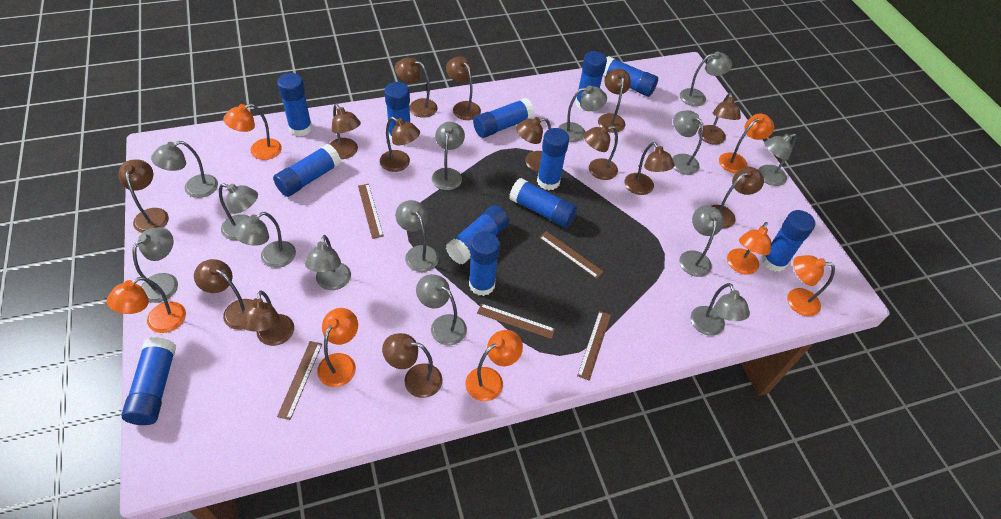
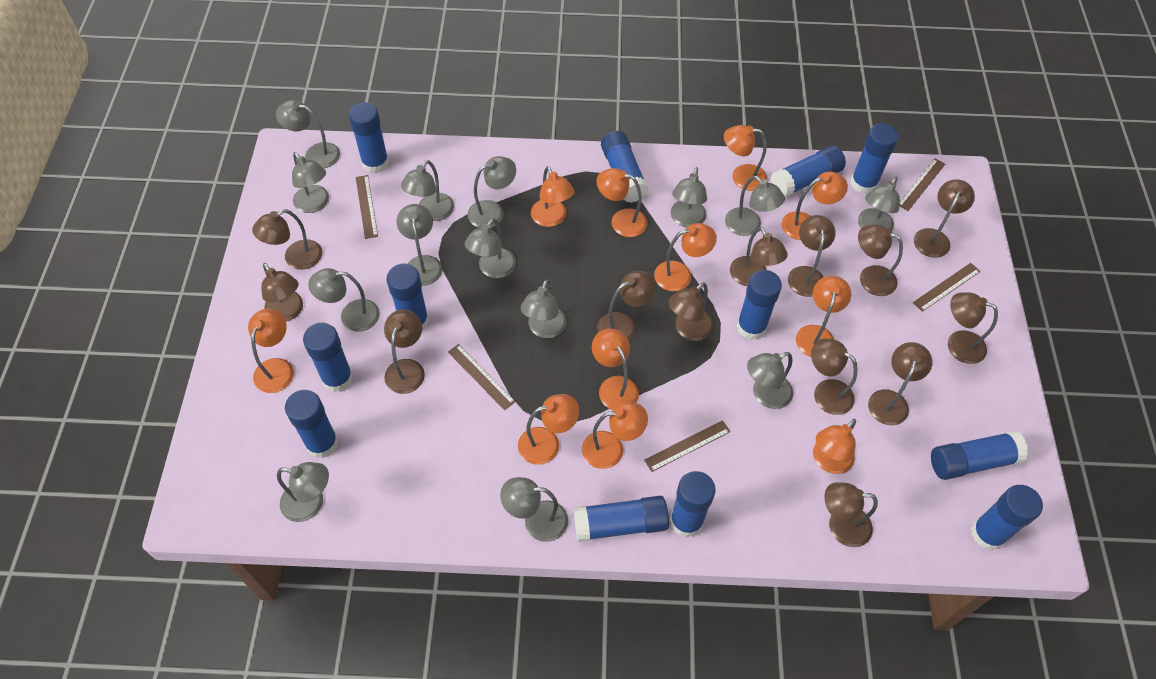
brown lamp: [119,160,169,233] [194,259,253,330] [241,290,294,346] [329,104,361,159] [380,117,420,172] [382,333,443,398] [395,57,437,118] [446,56,481,120] [516,117,551,172] [583,125,618,180] [598,68,631,133] [624,142,675,195] [698,93,741,145] [712,167,764,229] = 14 -> [252,209,322,270] [261,263,303,322] [384,309,425,394] [597,271,656,341] [668,282,714,341] [730,227,788,286] [788,215,836,297] [811,338,858,415] [824,482,878,547] [858,225,903,296] [868,342,932,425] [914,179,975,258] [948,292,998,364] = 13
orange lamp: [107,277,186,333] [223,104,282,160] [317,308,358,387] [465,330,523,401] [719,114,774,173] [727,222,771,275] [787,255,835,316] = 7 -> [248,308,294,393] [518,394,579,465] [531,166,574,227] [582,402,648,469] [592,328,639,410] [597,168,648,237] [654,223,717,291] [724,125,767,191] [781,172,848,240] [796,275,851,357] [813,419,856,474] = 11

